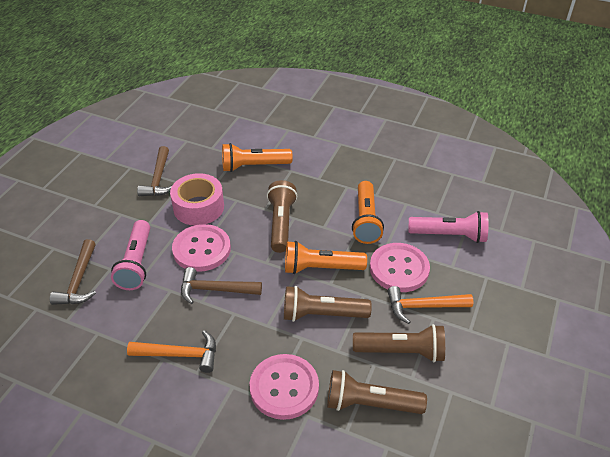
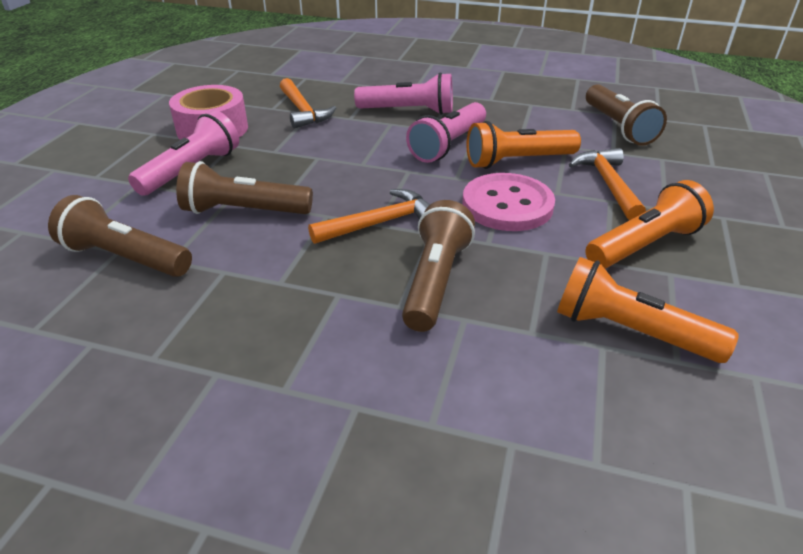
brown hammer: [50,239,96,305] [137,146,172,196] [181,267,262,304] = 3 -> none = 0
orange hammer: [127,330,216,373] [388,286,473,324] = 2 -> [280,78,336,128] [308,189,430,244] [569,148,646,220] = 3
pink button: [172,224,231,272] [249,354,319,420] [370,243,430,292] = 3 -> [462,173,555,231] = 1
pink flashlight: [111,220,150,290] [408,211,489,243] = 2 -> [128,110,239,196] [354,72,453,115] [406,102,486,163] = 3

